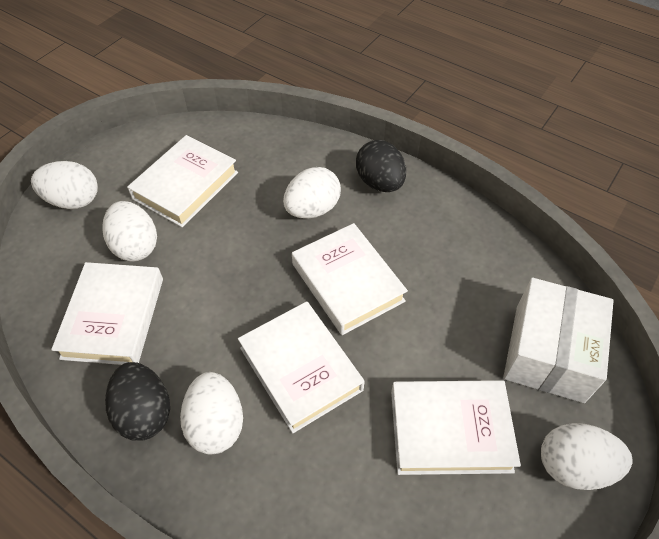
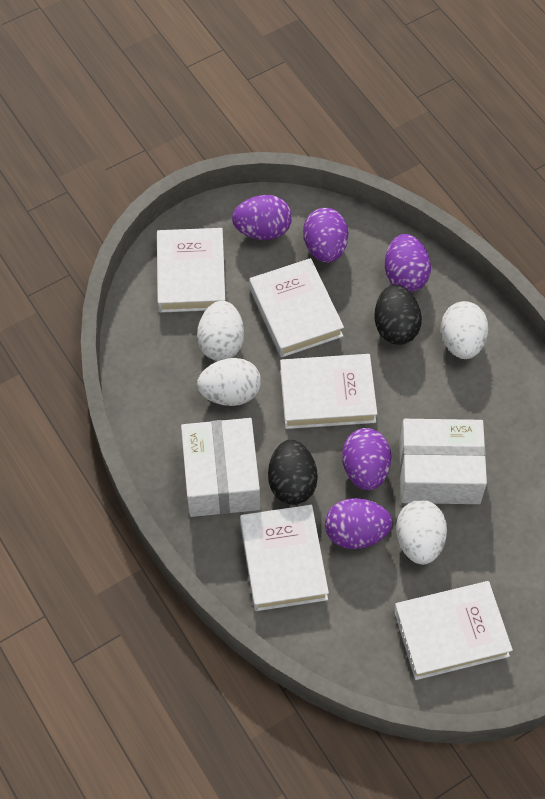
purple egg: none = 0 -> [232,195,292,240] [303,208,348,263] [325,498,393,549] [342,428,391,490] [385,234,431,292] = 5
white box: [503,278,614,403] = 1 -> [181,418,260,517] [399,419,487,504] = 2
white egg: [31,161,98,209] [102,201,157,262] [180,372,243,454] [283,167,341,219] [541,423,632,490] = 5 -> [197,301,244,361] [197,358,261,406] [396,500,447,565] [441,301,488,359] = 4

